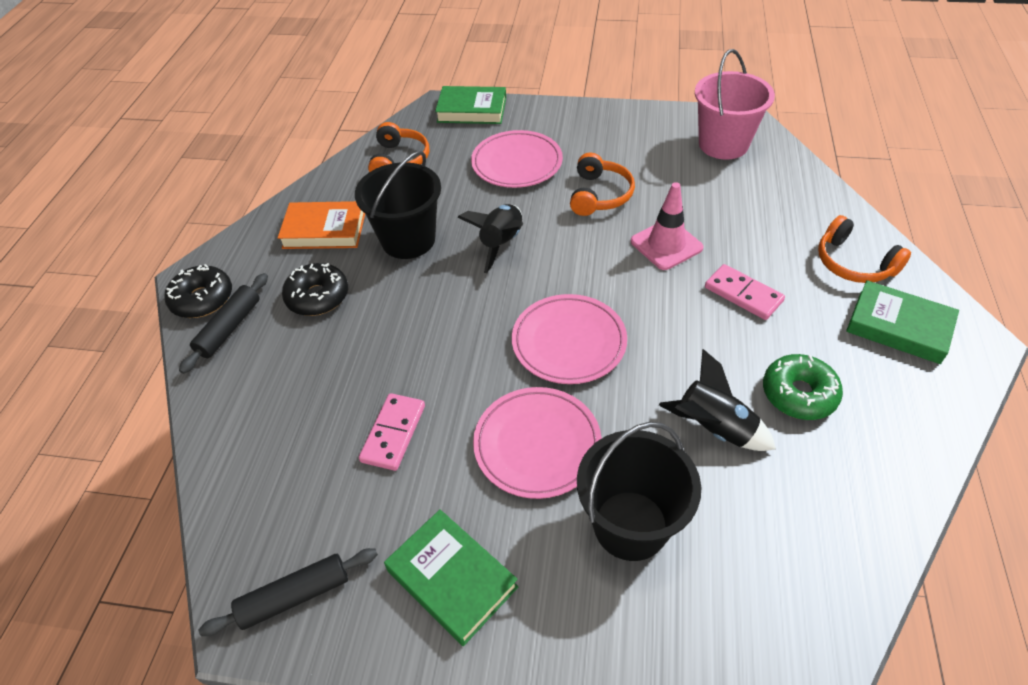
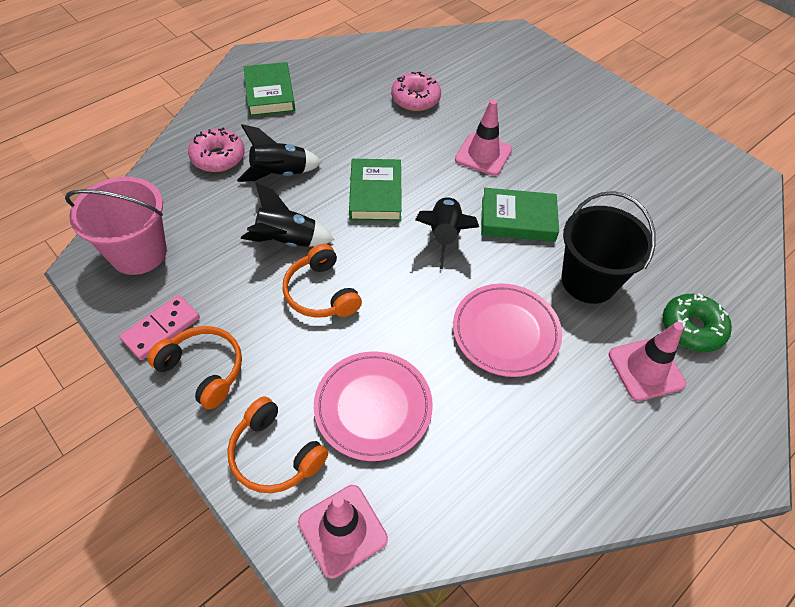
black bucket: [355,151,441,259] [577,422,701,561] = 2 -> [561,191,656,304] = 1
black donut: [164,264,232,318] [282,263,348,316] = 2 -> none = 0
black rocket: [457,204,523,273] [659,349,776,451] = 2 -> [237,124,322,182] [241,183,335,247] [415,197,479,269] = 3
black rolling pin: [179,273,268,374] [199,548,378,636] = 2 -> none = 0
orange book: [278,201,365,249] = 1 -> none = 0
pink domino: [359,393,425,471] [705,264,785,320] = 2 -> [120,295,200,360] = 1
pink donut: none = 0 -> [188,128,245,172] [391,72,441,111] = 2
pink plate: [471,130,563,188] [473,387,602,499] [512,294,627,384] = 3 -> [314,352,433,461] [453,283,562,377] = 2
pink traffic cone: [631,182,703,270] = 1 -> [298,485,388,579] [455,99,512,176] [609,322,686,401] = 3

